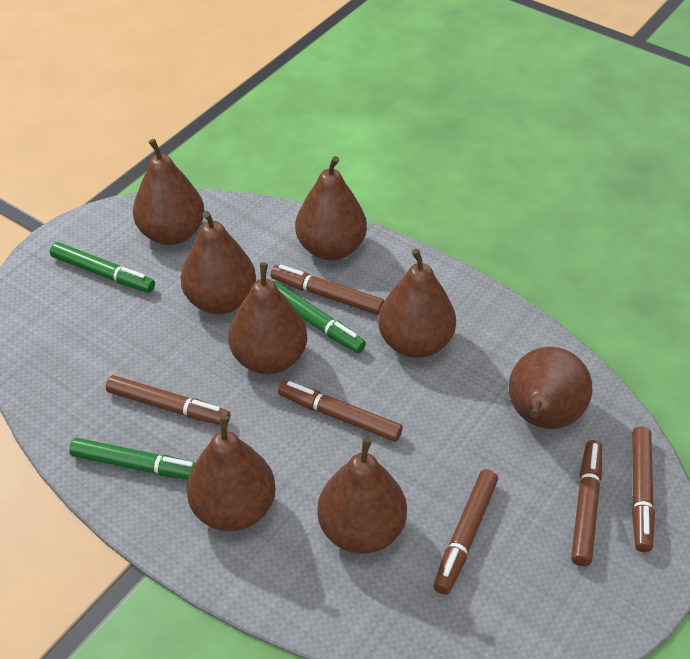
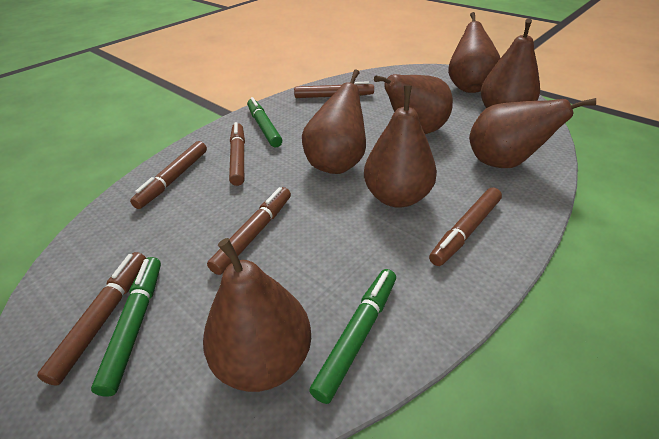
brown pear: [133,139,204,245] [181,211,256,314] [187,415,276,531] [228,262,307,374] [295,156,367,260] [317,437,407,554] [378,249,456,358] [509,347,592,429] = 8 -> [203,238,311,392] [302,69,366,174] [364,86,437,208] [374,74,453,134] [448,12,500,93] [469,98,596,168] [481,19,540,108] = 7

